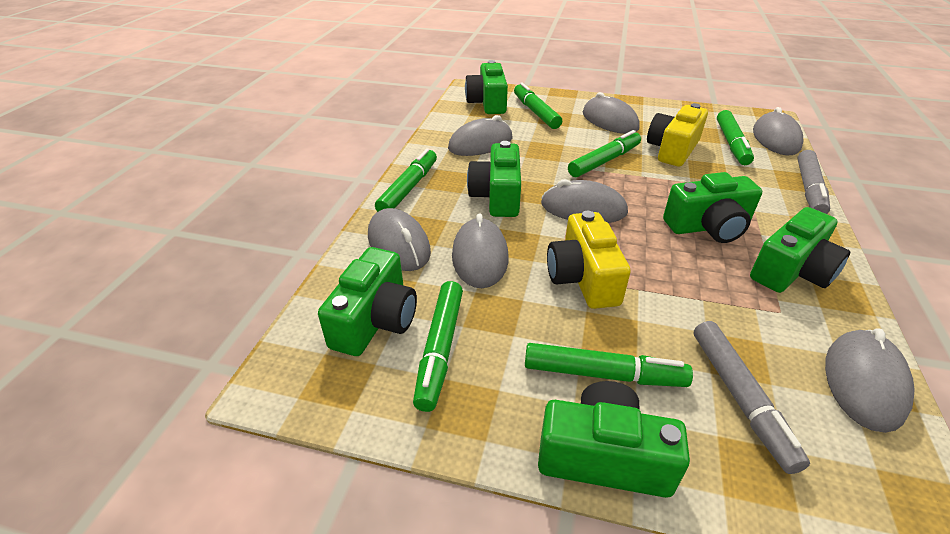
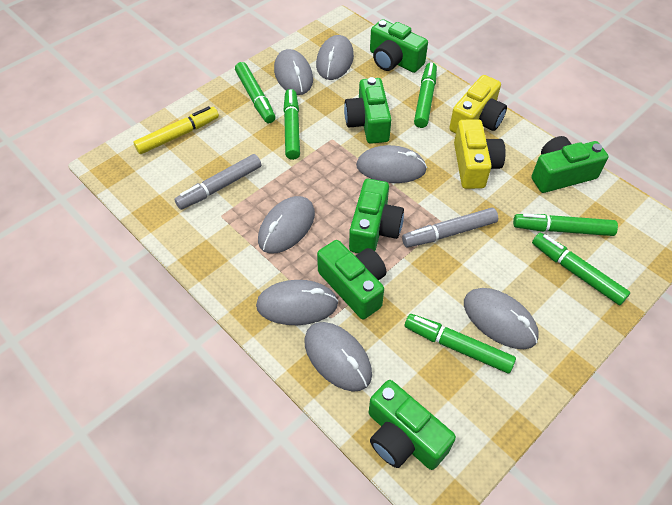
yellow marker: none = 0 -> [133,106,219,154] = 1

